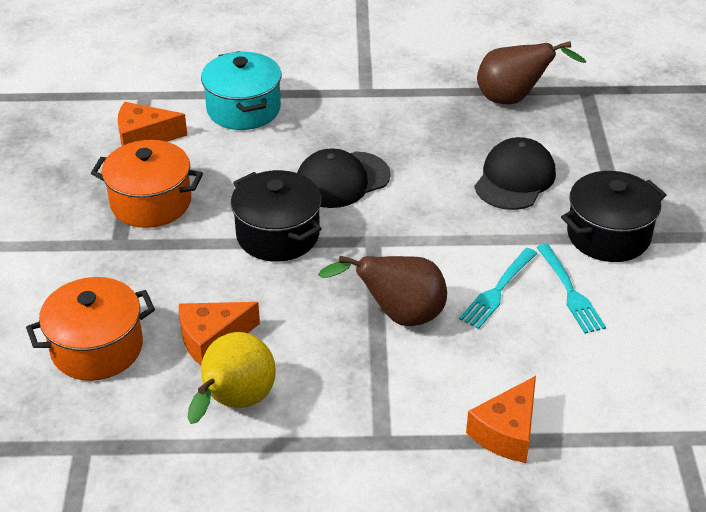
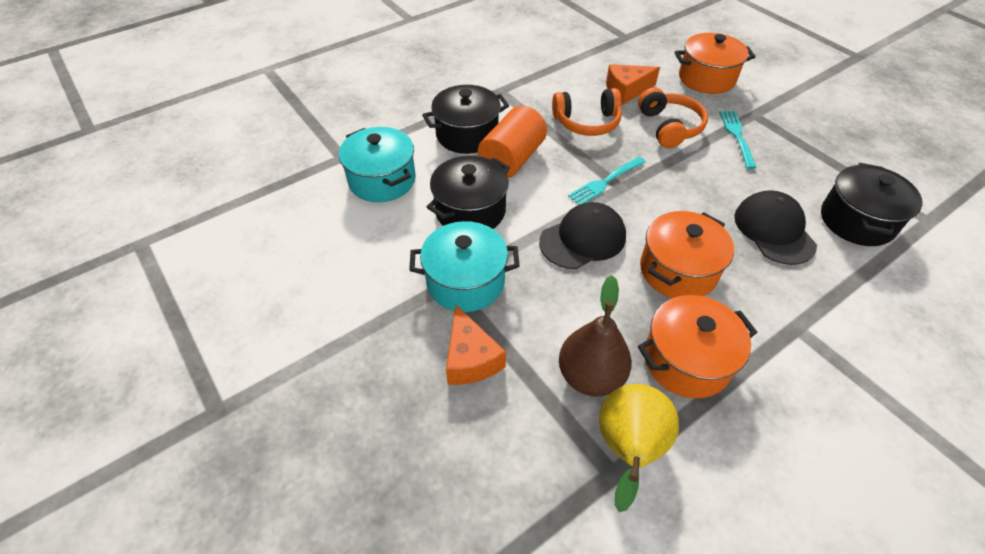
black pot: [231,170,322,262] [561,171,666,262] = 2 -> [422,85,509,154] [427,155,510,229] [821,163,923,246] = 3
brown pear: [318,256,447,326] [477,41,586,105] = 2 -> [559,275,632,397] = 1
orange cheese: [118,102,187,146] [179,302,260,365] [466,376,536,463] = 3 -> [446,305,506,385] [606,64,660,104] = 2
orange cylinder: none = 0 -> [478,105,547,178] = 1
orange headphones: none = 0 -> [552,88,622,136] [638,88,708,148] = 2
orange pot: [26,277,155,381] [91,140,203,228] = 2 -> [638,295,757,398] [640,211,734,298] [675,33,755,94] = 3
turquoise pot: [201,51,282,130] = 1 -> [339,127,416,202] [409,221,520,312] = 2

